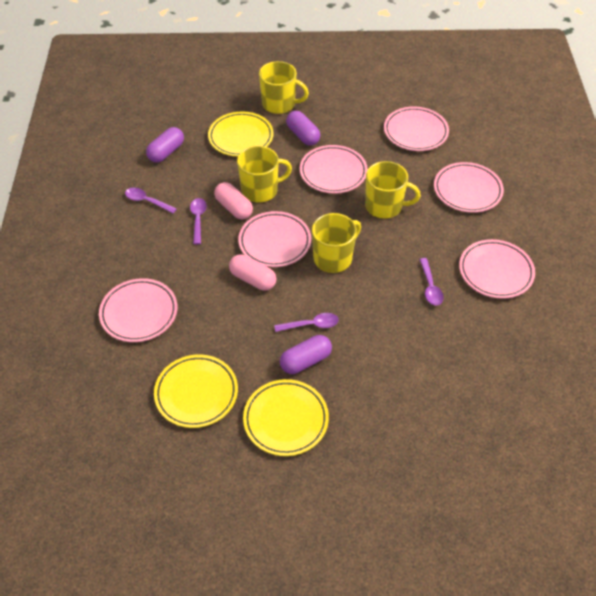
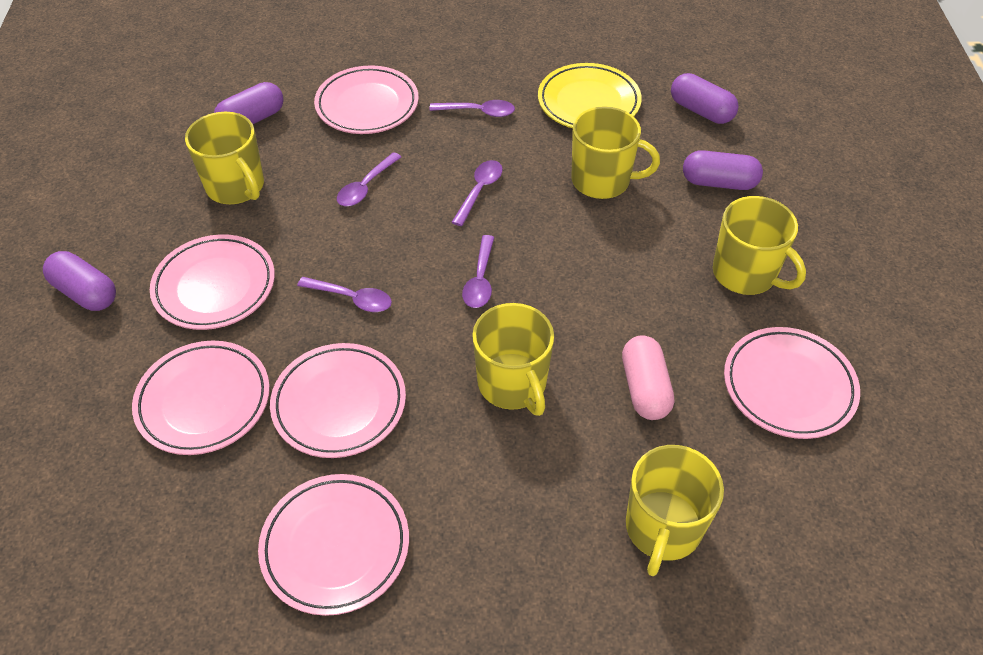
pink capsule: [214,182,253,220] [229,255,277,290] = 2 -> [622,335,674,420] = 1
purple capsule: [146,127,184,162] [280,335,332,374] [286,111,320,146] = 3 -> [43,251,116,311] [214,82,284,124] [671,73,739,124] [683,150,763,190] = 4
purple spoon: [125,188,177,213] [190,198,207,244] [274,313,339,332] [419,258,444,306] = 4 -> [297,277,392,312] [337,152,401,206] [429,100,515,117] [452,160,503,226] [462,235,494,308] = 5
yellow mug: [237,146,292,202] [259,61,309,114] [312,213,361,273] [365,161,421,219] = 4 -> [185,112,264,204] [472,303,554,416] [571,106,660,199] [626,445,724,576] [713,196,806,295] = 5
yellow plate: [154,354,238,428] [208,112,273,157] [243,379,329,456] = 3 -> [538,63,642,128] = 1

